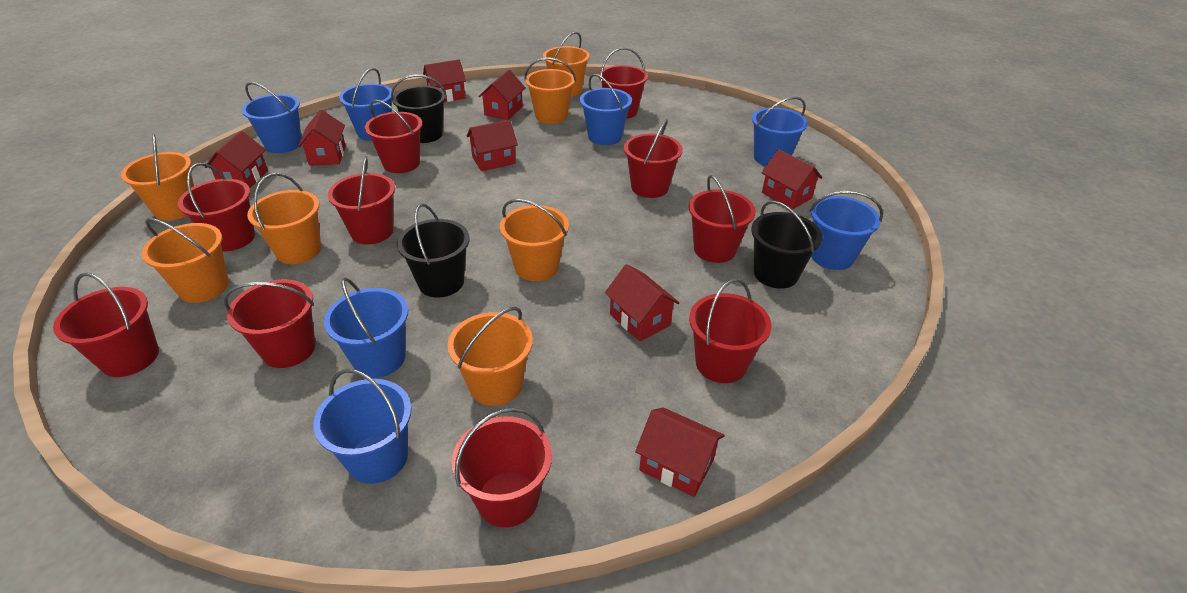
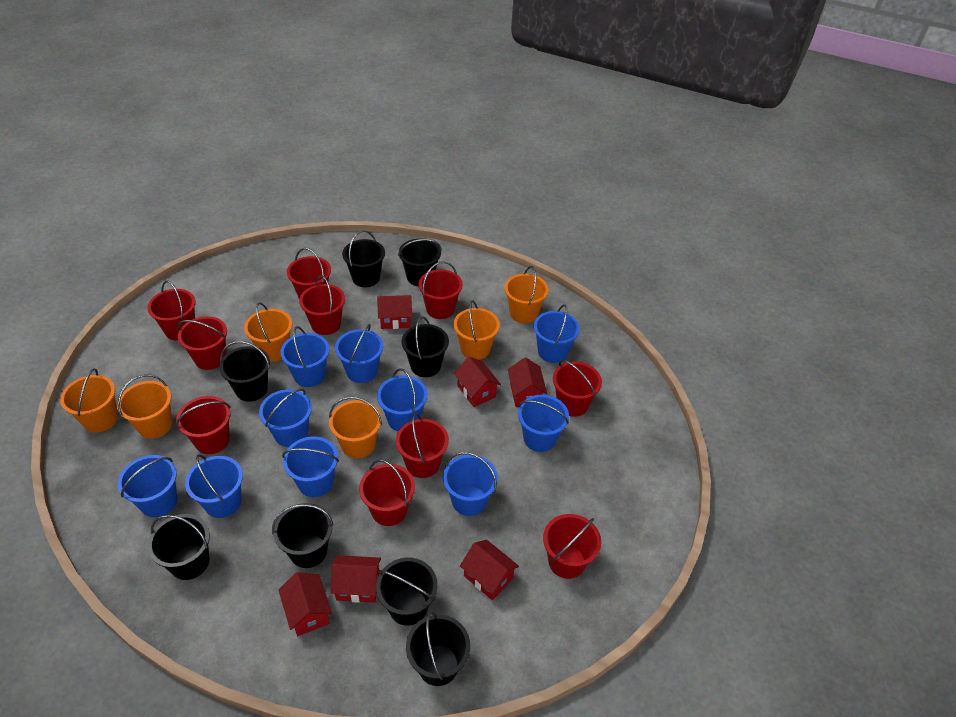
black bucket: [391,74,447,143] [397,203,470,298] [751,201,823,289] = 3 -> [148,514,210,580] [219,341,270,402] [272,503,333,568] [342,230,385,287] [376,558,437,626] [398,239,442,286] [401,316,449,377] [406,612,470,686] = 8
blue bucket: [242,82,301,153] [313,369,412,484] [324,278,408,378] [339,68,392,141] [580,74,632,145] [752,97,808,166] [809,191,883,270] = 7 -> [118,455,178,517] [185,454,243,518] [259,389,312,447] [280,326,330,387] [282,436,339,497] [335,324,383,383] [377,368,428,431] [443,452,498,516] [518,395,569,452] [534,304,580,363] = 10
orange bucket: [121,134,194,221] [142,218,229,303] [247,173,321,264] [448,307,533,406] [500,199,569,281] [525,57,576,124] [543,32,590,97] = 7 -> [60,368,118,432] [117,374,172,439] [244,302,292,362] [329,397,382,458] [454,300,500,360] [505,266,549,323] = 6
red house: [205,131,268,188] [298,110,346,166] [423,59,466,102] [467,120,518,171] [478,70,525,120] [605,264,679,342] [635,408,725,497] [762,149,822,210] = 8 -> [279,572,332,636] [330,555,381,603] [377,295,412,329] [454,356,501,407] [460,539,519,600] [508,357,547,407] = 6

